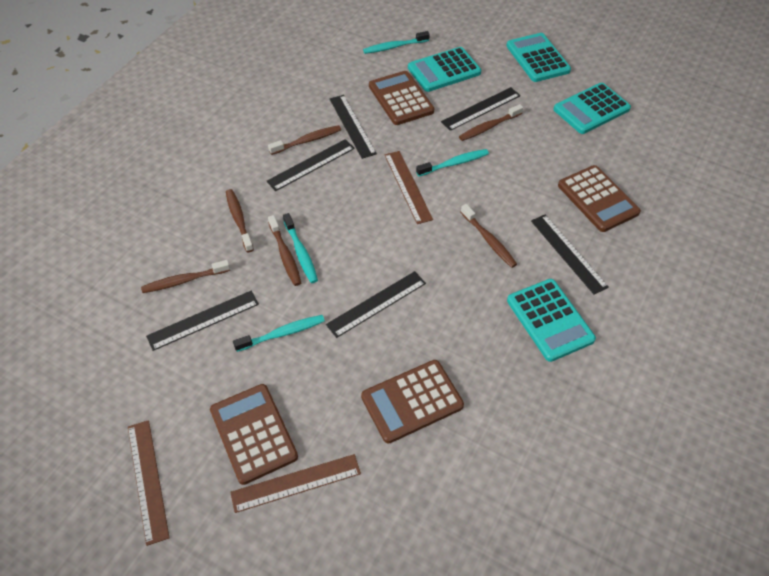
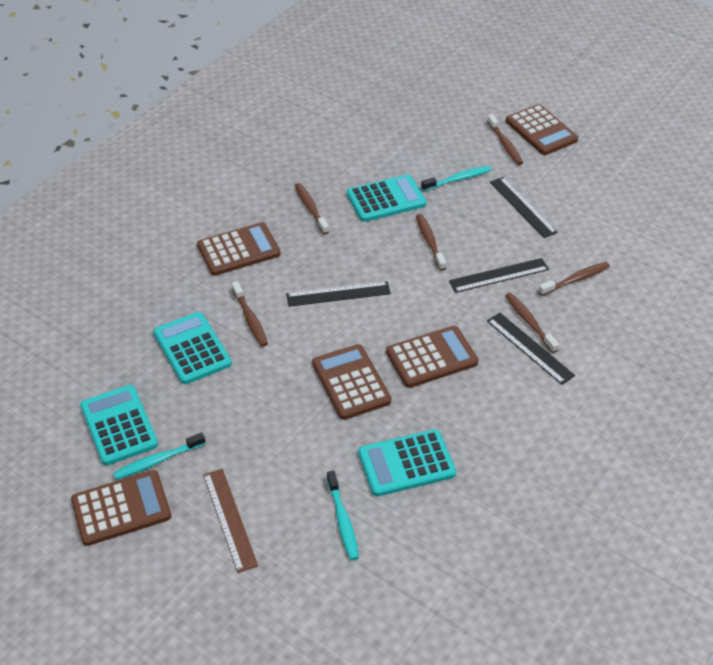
black ruler: [146,291,259,351] [266,139,355,191] [326,271,426,338] [330,95,377,159] [441,87,520,131] [531,215,609,295] = 6 -> [286,281,391,307] [449,258,549,293] [487,313,575,385] [490,177,558,238] = 4
brown calculator: [210,384,298,485] [361,360,464,443] [369,71,434,125] [558,165,641,232] = 4 -> [71,470,171,546] [197,222,280,276] [312,344,391,420] [386,326,479,388] [506,104,578,155] = 5
brown ruler: [128,420,170,546] [230,454,361,513] [384,151,433,224] = 3 -> [203,469,258,573] = 1
turquoise toothbrush: [233,315,325,352] [283,213,318,283] [363,31,430,54] [416,149,489,176] = 4 -> [113,432,206,480] [327,470,359,560] [421,166,491,191] = 3

